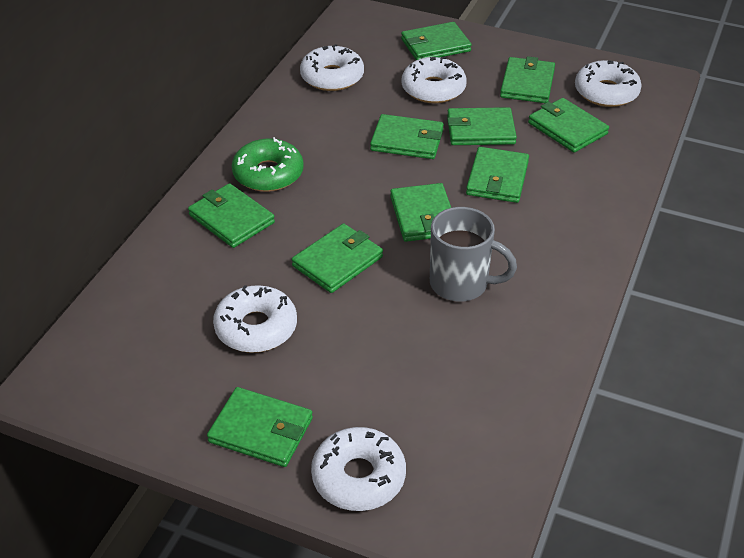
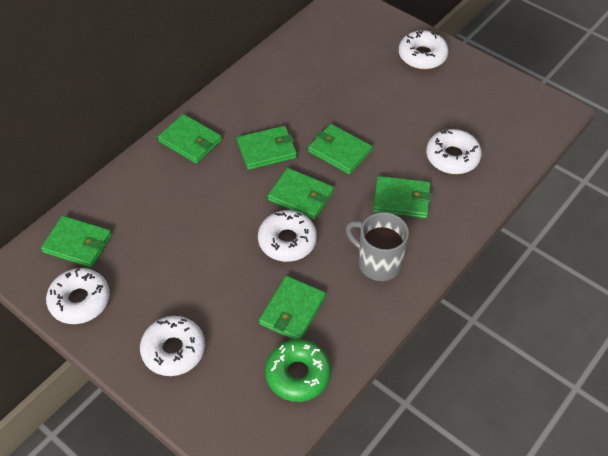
green wallet: [188,183,275,248] [207,387,313,467] [292,223,383,293] [370,114,444,159] [390,183,451,242] [401,22,472,60] [447,107,517,145] [466,147,529,203] [500,56,555,103] [528,98,609,153] = 10 -> [41,216,112,268] [158,114,222,164] [237,126,297,170] [259,276,326,340] [268,168,334,220] [308,124,372,174] [373,176,431,218] = 7

